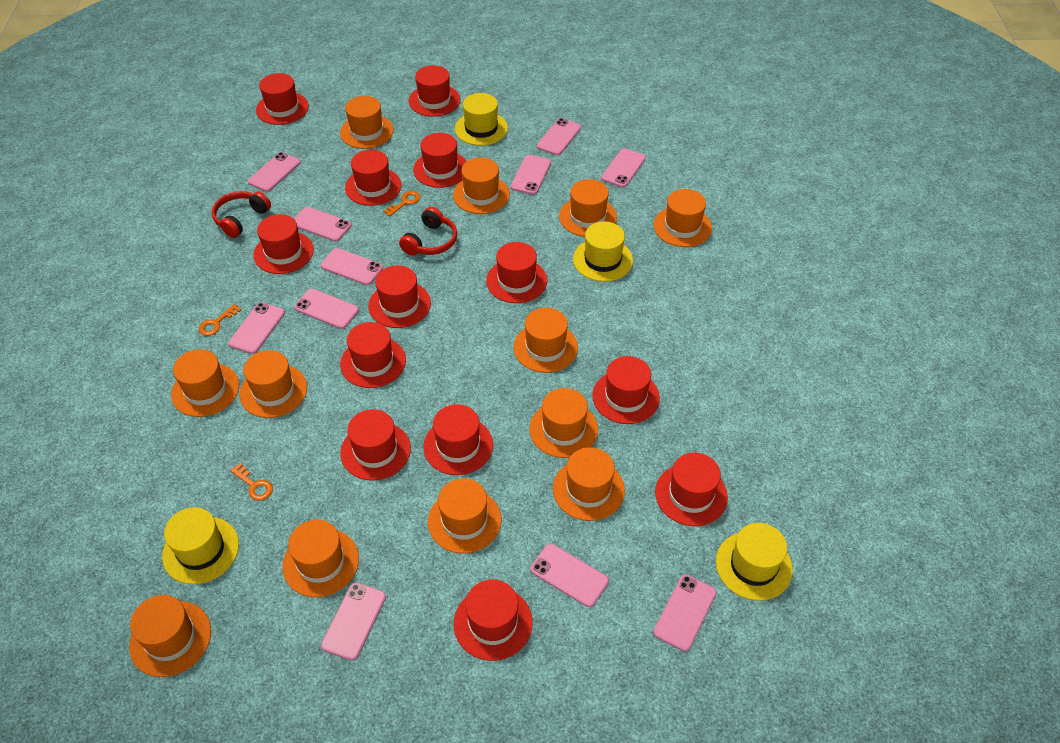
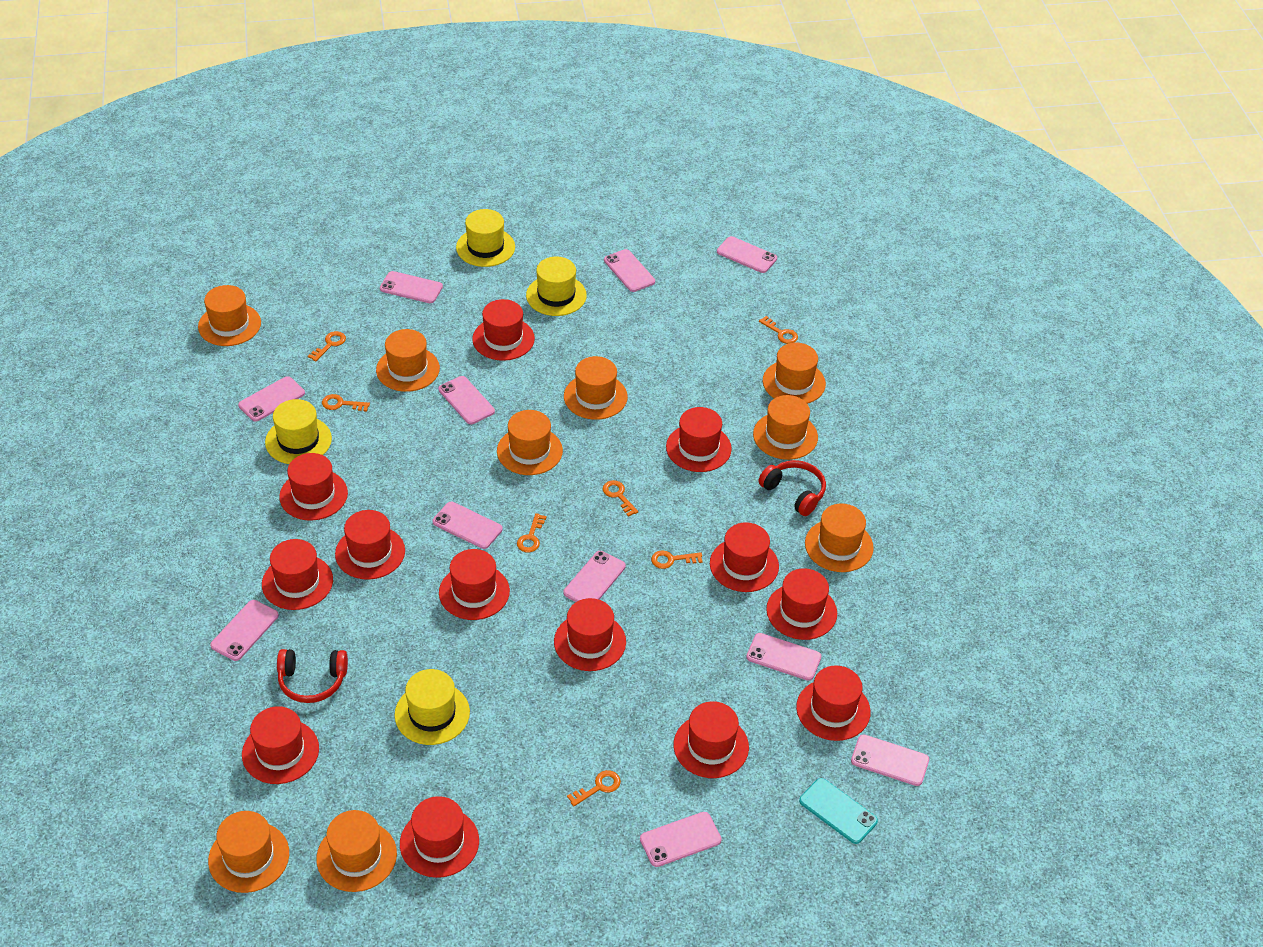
orange hat: [129,595,211,677] [171,349,239,417] [240,350,307,418] [282,520,359,597] [340,96,394,149] [428,478,501,554] [453,158,510,214] [513,308,578,373] [529,388,598,458] [553,447,625,521] [559,179,617,237] [653,189,712,247] = 12 -> [198,285,261,346] [208,811,289,893] [316,810,397,892] [376,329,440,392] [497,410,563,475] [564,356,628,420] [753,395,818,460] [763,342,826,404] [805,504,874,572] = 9
orange key: [199,304,241,336] [230,463,273,501] [383,191,420,216] = 3 -> [308,331,346,361] [322,394,370,412] [517,513,547,553] [567,770,621,806] [603,480,638,517] [651,550,703,569] [759,316,798,344] = 7
turquoise phone: none = 0 -> [799,778,878,844] = 1

